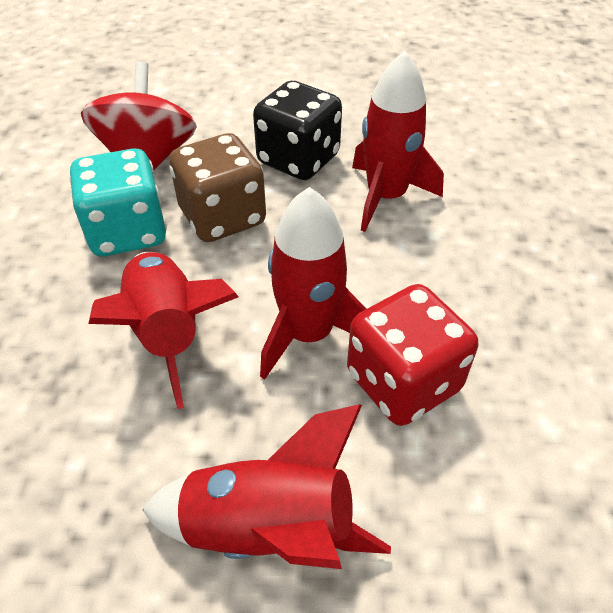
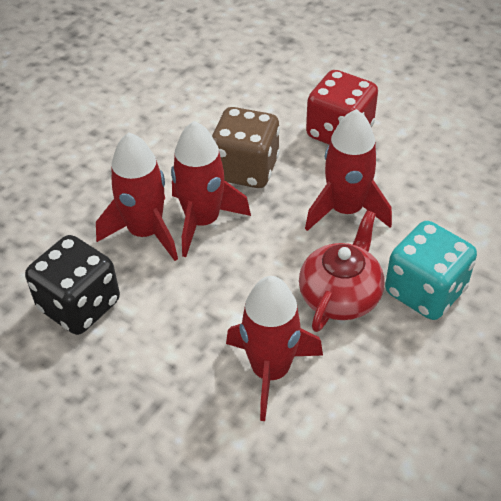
red spinning top: [81,62,197,170] = 1 -> none = 0
red teapot: none = 0 -> [299,211,385,332] = 1

